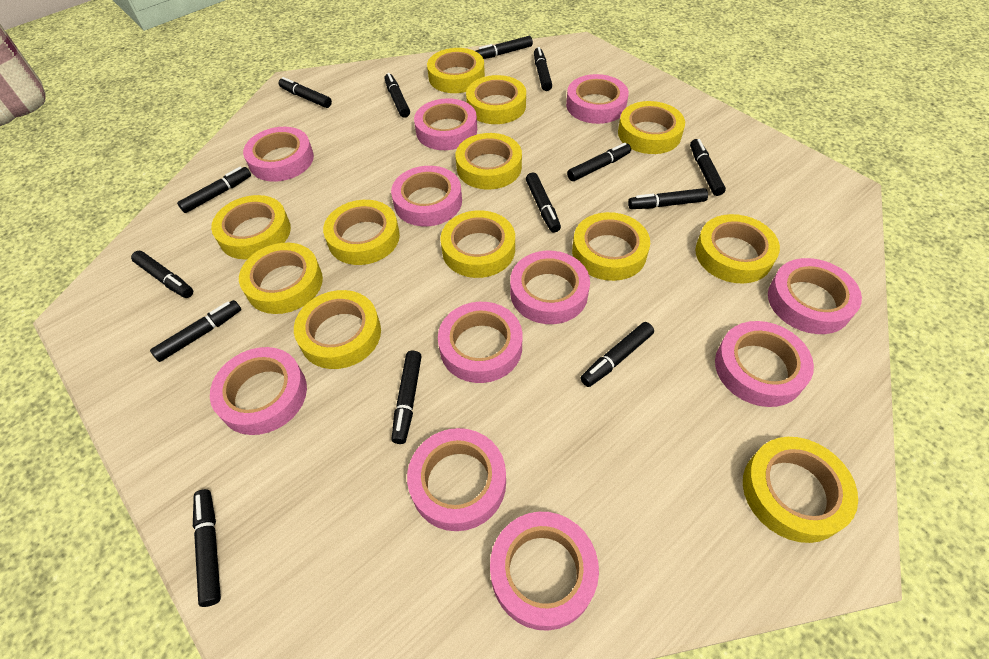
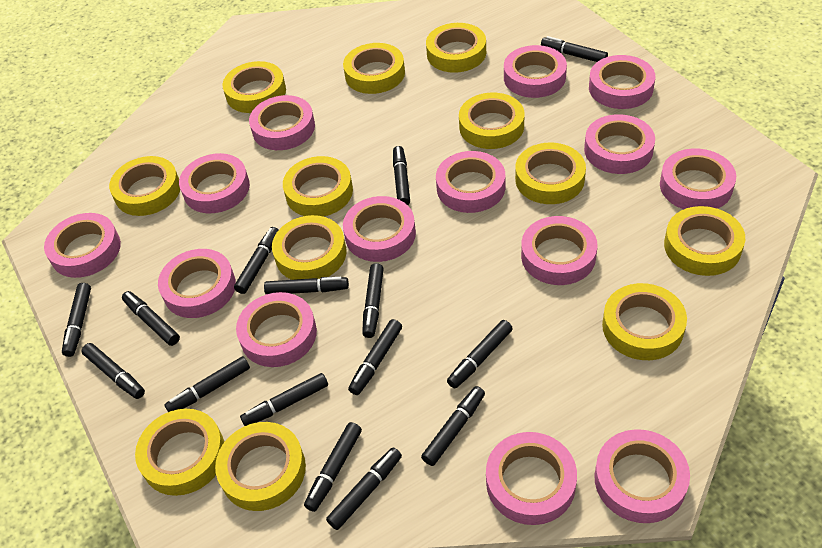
black marker: [131,251,193,298] [150,300,241,362] [177,167,251,213] [193,489,221,607] [279,77,332,108] [384,73,410,118] [391,351,422,444] [476,36,533,59] [526,172,561,233] [534,47,552,91] [567,143,631,181] [581,322,654,387] [628,188,708,209] [690,139,726,196] = 14 -> [62,283,91,357] [81,343,145,399] [122,291,180,346] [164,356,250,412] [234,227,278,294] [240,373,328,426] [264,277,349,294] [304,422,362,512] [326,447,402,530] [348,319,402,395] [362,263,384,338] [393,146,410,205] [421,386,485,466] [447,320,513,389] [541,36,608,62] = 15
pink tape: [210,347,307,435] [243,127,314,182] [391,166,462,226] [407,428,506,531] [414,98,477,150] [438,302,523,383] [490,512,599,631] [510,251,590,324] [566,74,629,124] [715,321,814,407] [768,258,862,334] = 11 -> [44,213,121,278] [158,249,236,318] [179,153,250,213] [236,292,317,367] [249,95,315,150] [343,196,416,262] [436,151,505,213] [486,432,577,525] [504,45,567,98] [521,216,598,285] [584,114,655,174] [589,55,655,109] [594,429,690,523] [660,149,736,209] = 14

